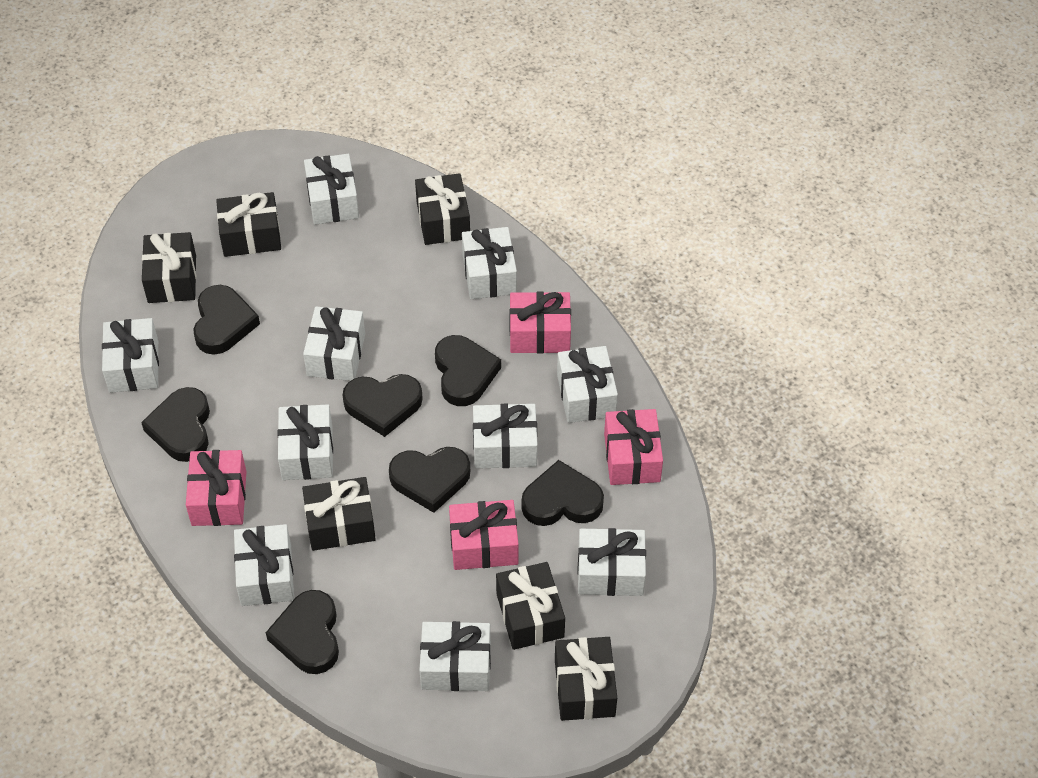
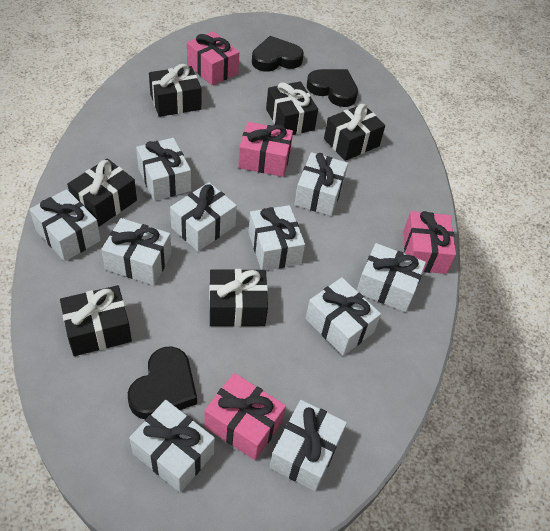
black heart: [141,387,210,462] [193,285,260,355] [266,590,339,674] [342,374,423,437] [389,447,470,513] [435,335,501,406] [521,460,604,526] = 7 -> [128,346,197,419] [252,36,304,72] [307,69,358,107] = 3

